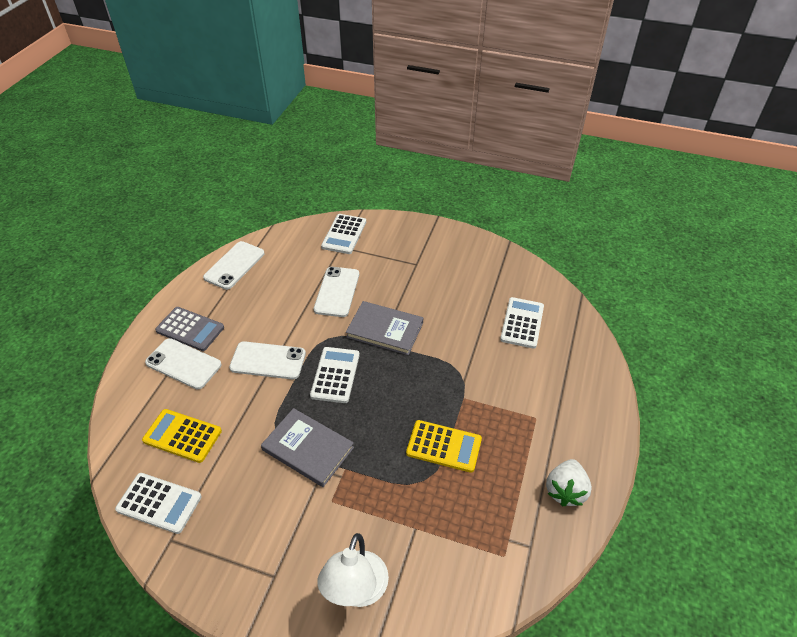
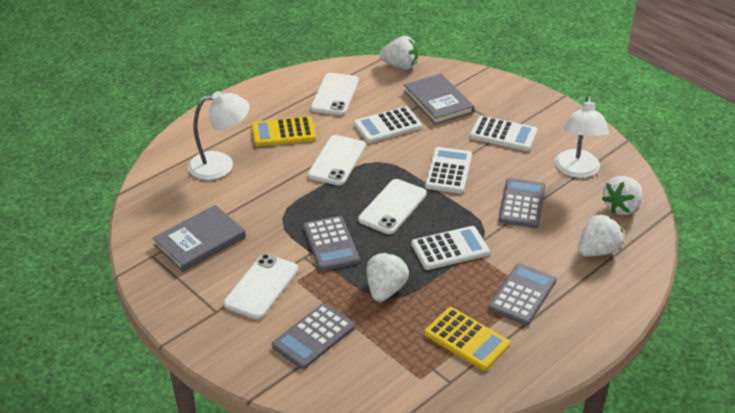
grey calculator: [155,307,224,351] = 1 -> [272,304,355,369] [303,216,360,271] [488,263,557,325] [499,178,546,228] = 4
white lamp: [317,533,389,607] = 1 -> [188,91,249,180] [555,96,609,178] = 2
white strawberry: [546,459,592,506] = 1 -> [366,252,409,302] [379,36,418,70] [578,214,624,257] [602,176,643,215] = 4

